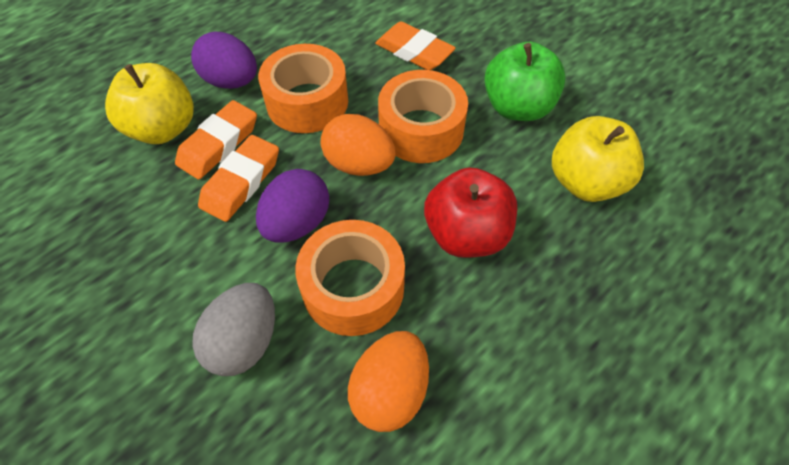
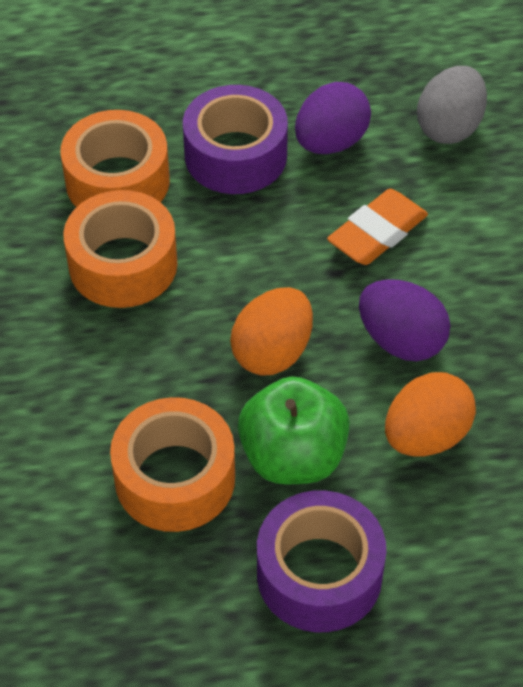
orange eraser: [175,100,257,179] [198,135,279,222] [375,21,456,70] = 3 -> [327,189,428,265] = 1
purple tape: none = 0 -> [183,85,288,194] [257,490,386,632] = 2
red apple: [424,168,517,258] = 1 -> none = 0
yellow apple: [105,63,194,144] [552,116,644,202] = 2 -> none = 0

